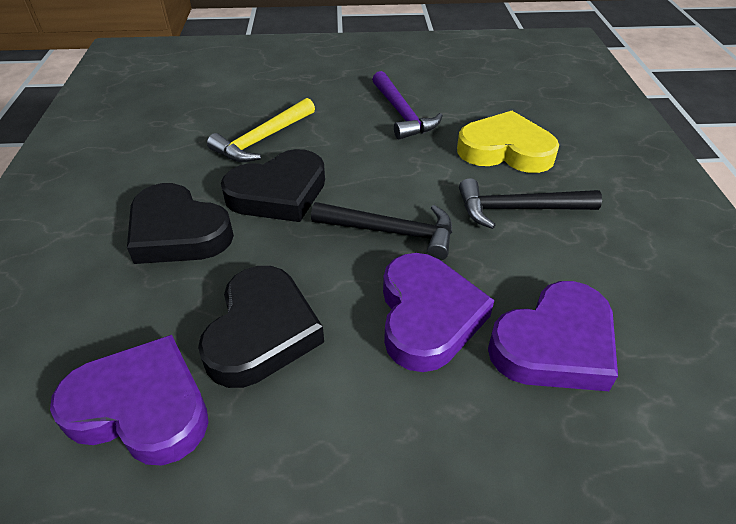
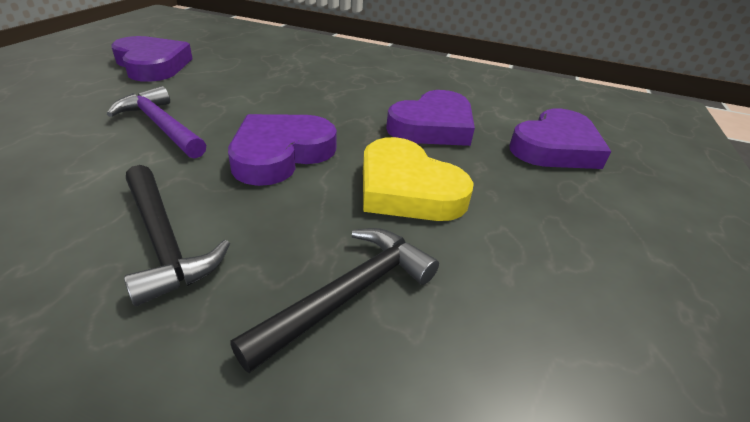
black heart: [127,183,234,264] [198,266,324,388] [221,149,325,222] = 3 -> none = 0
purple heart: [50,335,208,465] [383,253,494,372] [488,281,618,391] = 3 -> [111,36,193,82] [228,114,337,186] [386,90,475,146] [509,109,611,169] = 4
yellow hammer: [207,98,315,162] = 1 -> none = 0

